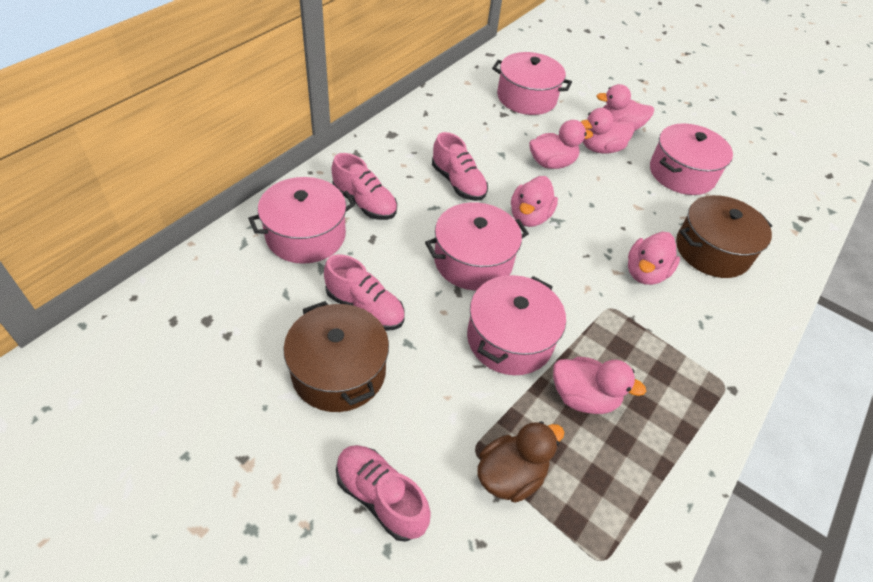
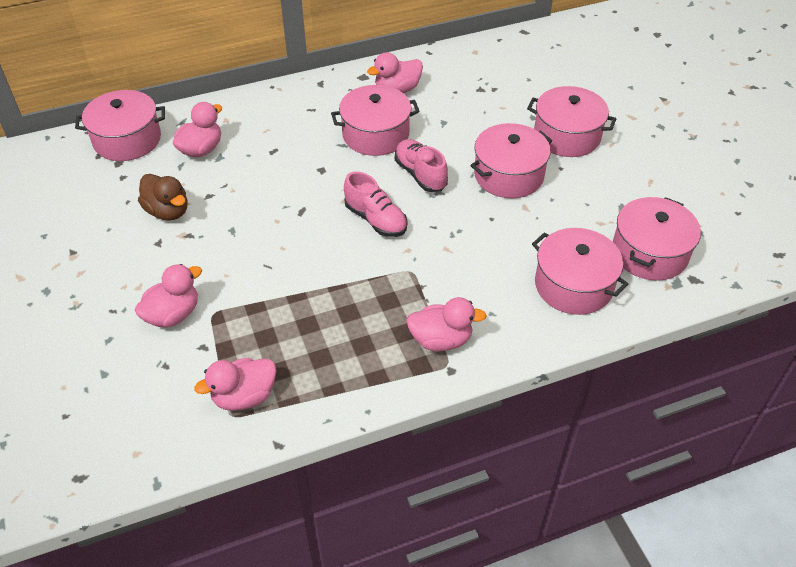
brown pot: [283,301,389,412] [676,195,772,278] = 2 -> none = 0
pink duck: [511,176,558,227] [529,120,593,169] [553,357,646,414] [581,108,635,154] [597,84,654,131] [628,232,680,285] = 6 -> [135,264,202,327] [173,102,222,157] [194,358,276,411] [367,52,423,93] [406,297,487,351] = 5
pink pot: [248,177,356,264] [425,203,529,290] [467,275,566,375] [492,52,572,115] [650,123,733,195] = 5 -> [75,90,165,161] [331,85,420,156] [470,123,552,198] [527,86,616,157] [532,228,628,315] [613,197,701,281] = 6
pink shoe: [324,254,405,331] [332,153,397,220] [336,445,431,542] [432,132,488,201] = 4 -> [344,171,407,237] [395,139,448,192] = 2

